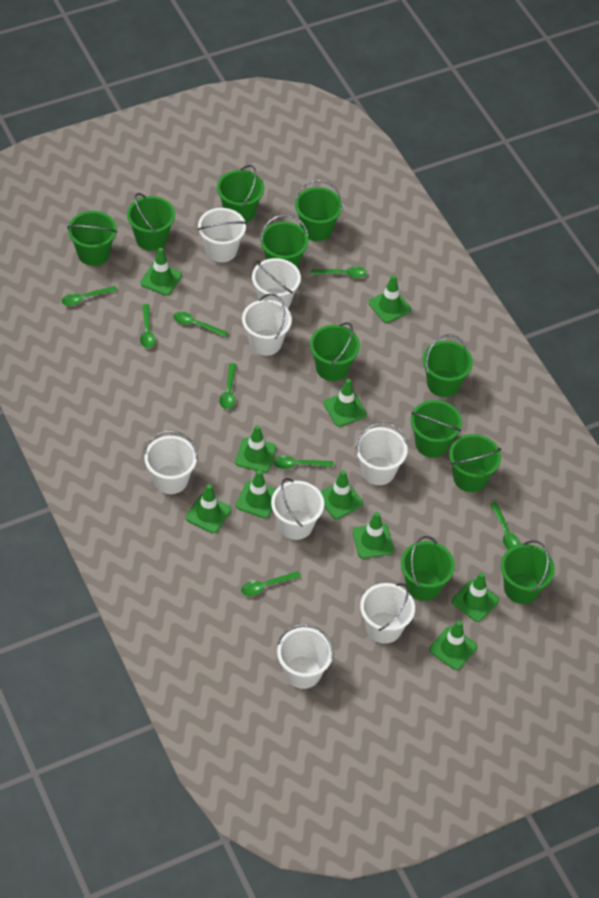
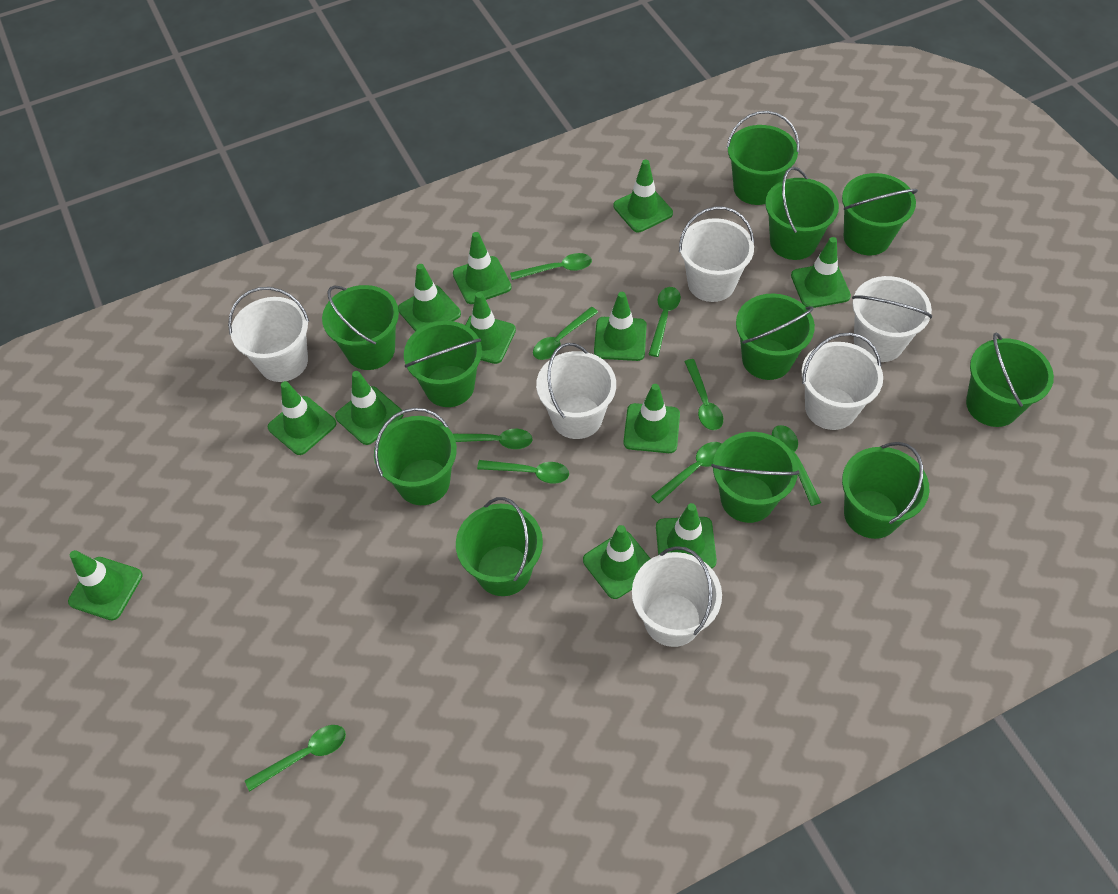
green spoon: [62,286,117,306] [140,304,156,348] [173,312,228,337] [220,363,236,409] [241,571,301,596] [273,456,334,469] [311,266,367,278] [490,502,520,550] = 8 -> [245,725,346,792] [453,429,533,449] [477,460,569,484] [510,253,592,280] [533,307,598,360] [648,287,681,357] [651,442,722,504] [684,359,723,430] [772,425,821,506] = 9
green traffic cone: [140,248,182,296] [186,484,231,533] [235,425,276,473] [236,470,276,518] [320,470,363,519] [324,379,367,427] [353,512,394,559] [369,275,411,323] [429,621,477,670] [452,572,499,622] = 10 -> [68,550,143,621] [268,381,336,455] [335,371,403,445] [398,264,461,332] [453,232,512,304] [465,292,516,364] [583,525,651,599] [594,292,647,361] [613,159,673,232] [623,384,680,453] [656,503,717,569] [791,237,851,308] = 12
white bucket: [144,431,198,494] [197,208,247,262] [242,293,292,356] [252,258,301,309] [271,478,324,540] [277,624,334,689] [356,422,408,485] [360,583,415,644] = 8 -> [228,287,309,382] [536,343,616,439] [632,546,722,647] [679,206,754,302] [801,333,883,430] [852,276,932,362] = 6

